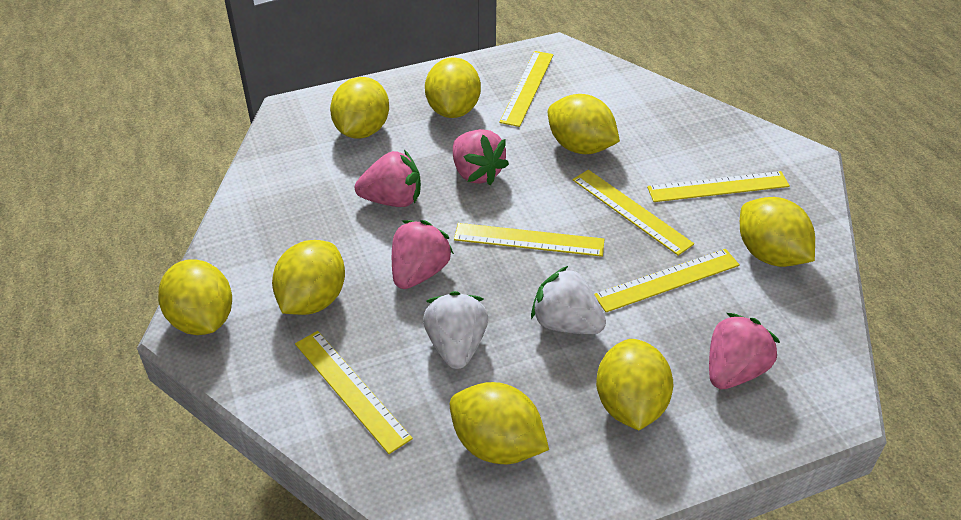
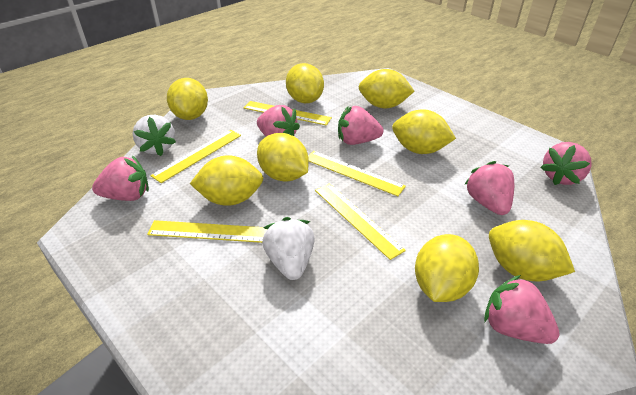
pink strawberry: [355,150,421,207] [392,220,454,289] [453,129,509,185] [709,313,780,389] = 4 -> [92,155,149,201] [257,105,300,137] [338,106,383,145] [464,161,514,215] [484,275,560,344] [540,142,592,185] = 6
yellow ruler: [295,331,413,454] [454,223,605,257] [499,51,554,127] [572,170,694,256] [594,249,740,312] [647,171,790,202] = 6 -> [147,220,267,243] [150,130,241,183] [243,101,332,126] [308,151,406,196] [315,183,406,260] = 5

